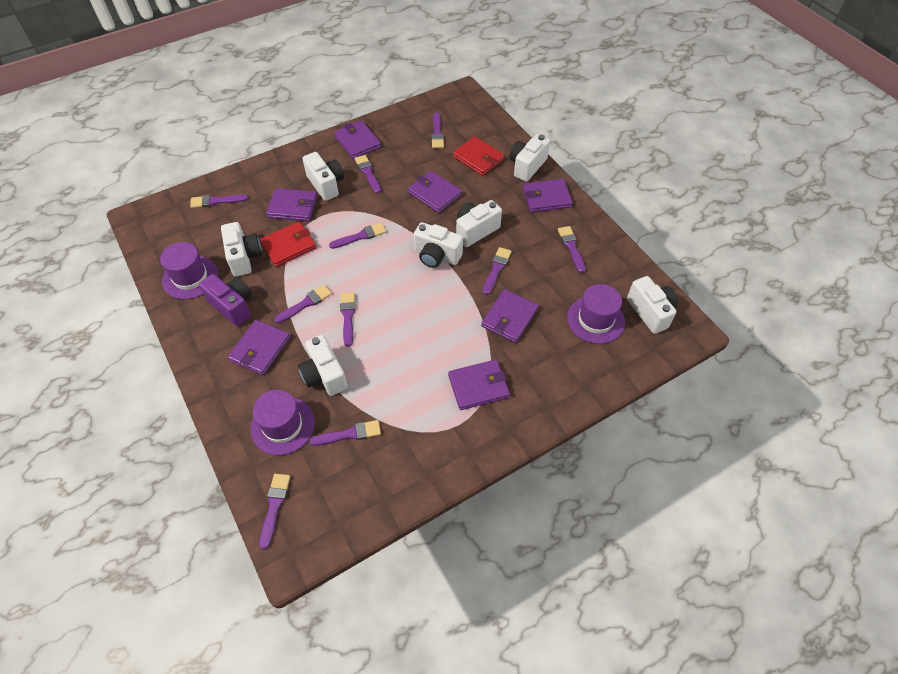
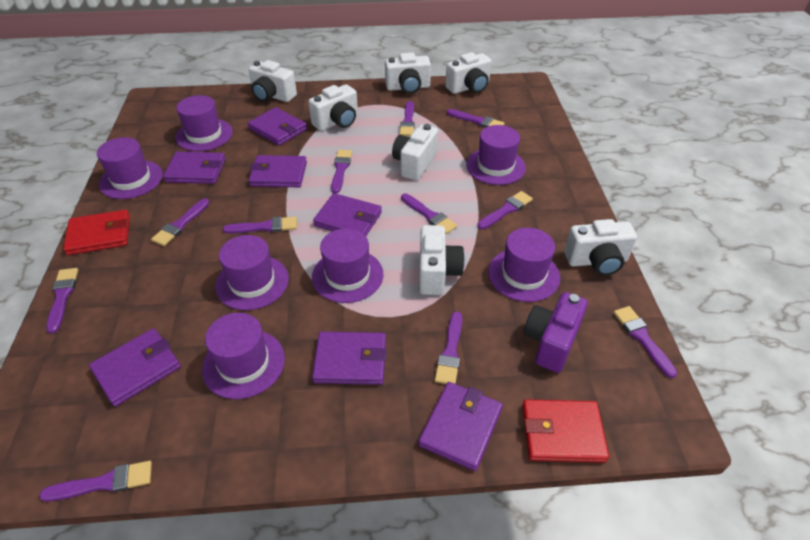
purple brush: [190,194,248,208] [259,474,290,549] [274,285,332,324] [309,420,381,446] [329,223,386,249] [340,292,356,347] [355,155,381,193] [431,113,444,148] [483,247,512,295] [558,226,586,273] = 10 -> [39,461,152,502] [46,268,78,334] [151,198,209,246] [223,217,297,234] [331,150,352,194] [399,101,415,136] [401,194,457,234] [435,311,462,384] [447,109,504,128] [477,191,533,229] [613,306,677,378] = 11
purple hat: [160,242,218,299] [250,390,315,455] [567,284,625,344] = 3 -> [97,137,163,199] [175,95,233,151] [202,313,285,399] [215,235,289,310] [312,228,384,303] [466,125,526,185] [488,228,560,302] = 7

